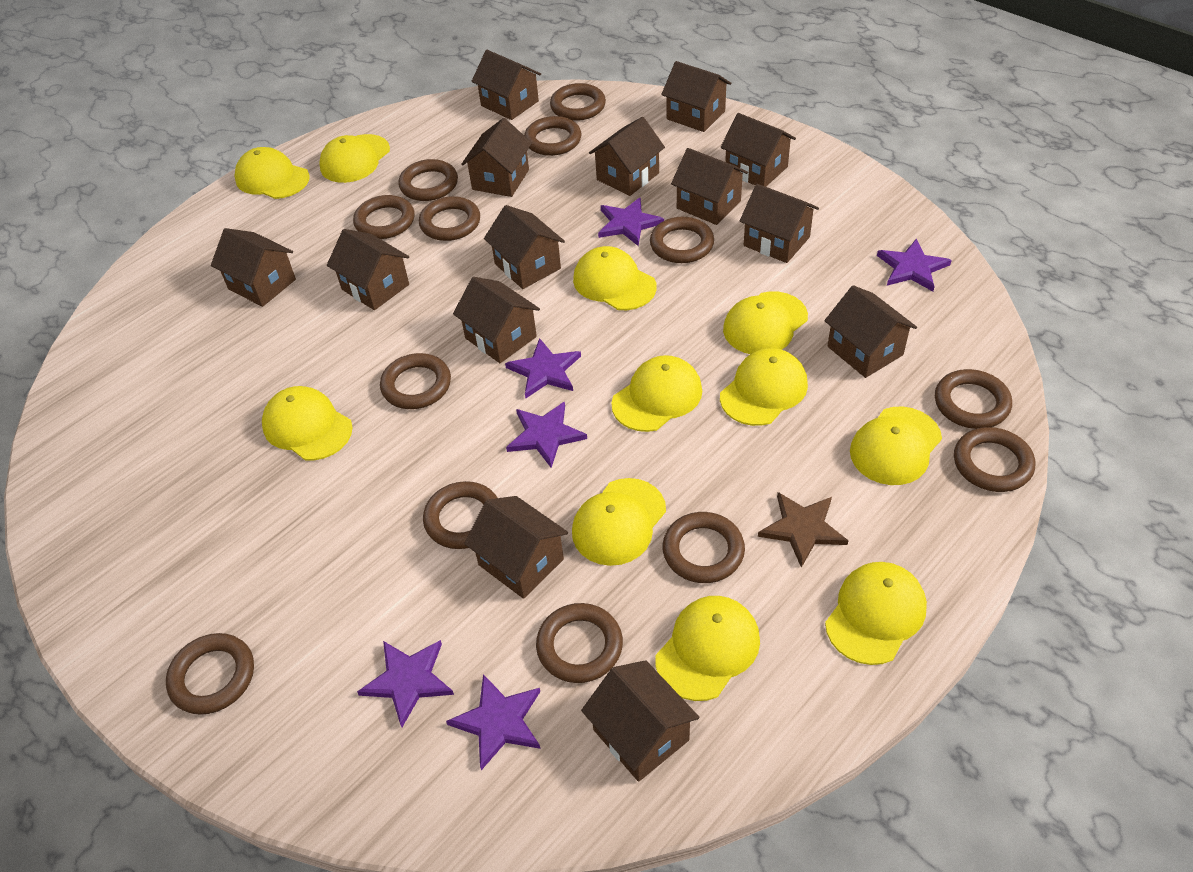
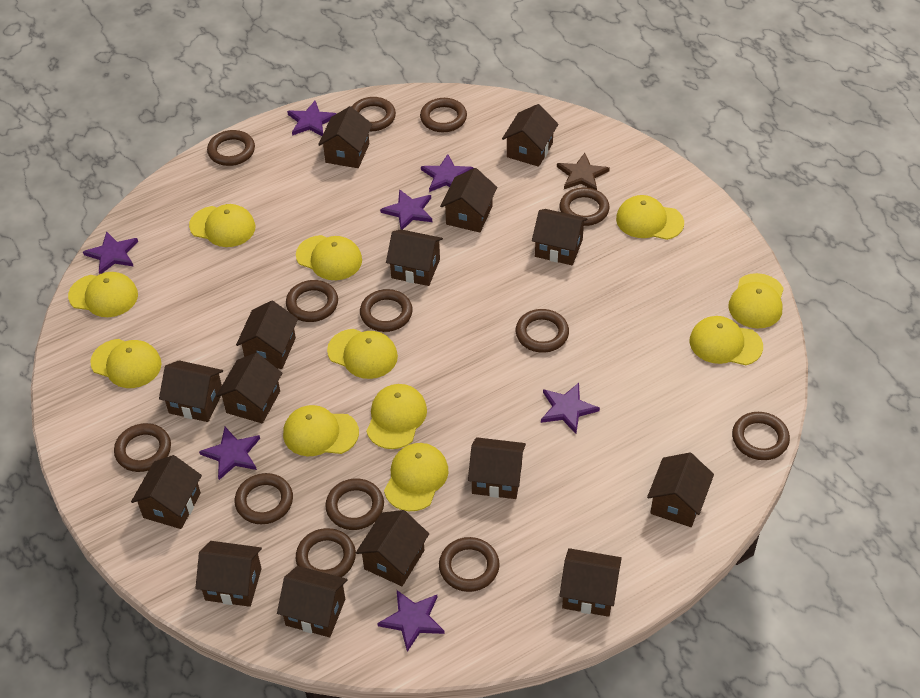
brown house: [211,228,296,307] [327,229,409,310] [453,277,540,363] [461,118,532,197] [464,496,568,599] [472,50,541,120] [484,205,565,289] [581,660,699,782] [589,117,665,196] [661,61,731,132] [671,148,748,225] [721,113,796,187] [740,184,819,263] [824,285,917,378] = 14 -> [131,455,202,529] [159,360,223,422] [195,541,262,607] [216,353,282,423] [236,301,298,369] [277,566,347,637] [318,106,372,168] [356,510,429,586] [386,229,443,286] [440,168,497,233] [468,437,526,499] [502,104,558,167] [532,209,588,265] [559,548,622,617] [647,453,714,527] = 15
purple star: [357,640,454,727] [446,674,541,770] [505,338,581,398] [506,401,587,468] [598,197,664,246] [877,239,952,291] = 6 -> [83,231,138,274] [199,427,260,480] [287,101,337,136] [377,590,445,652] [380,189,432,230] [421,154,473,192] [541,383,600,434] = 7

